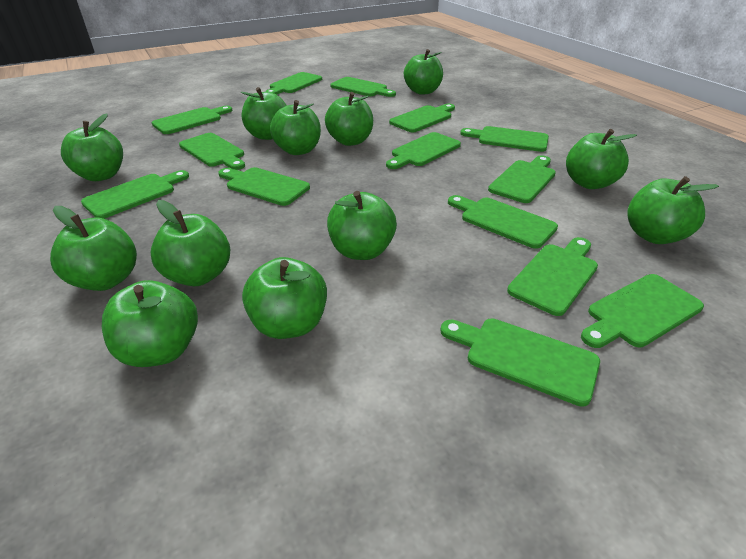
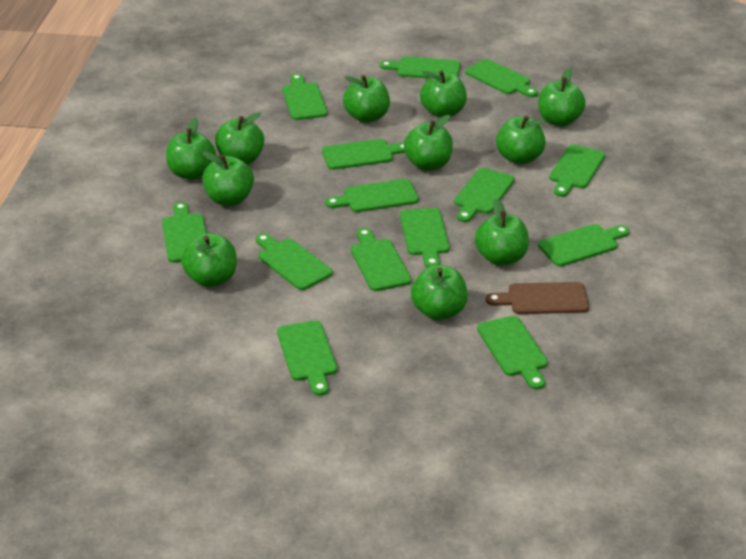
brown cutting board: none = 0 -> [486,282,589,314] = 1
green apple: [50,206,137,291] [61,114,123,181] [102,280,198,367] [151,200,230,286] [241,87,287,140] [242,257,327,339] [270,100,321,155] [325,92,373,146] [327,191,397,260] [404,49,443,95] [566,129,637,189] [627,176,719,244] = 12 -> [166,118,216,180] [181,233,237,287] [202,151,254,206] [215,112,264,165] [343,75,390,123] [404,115,453,171] [411,265,468,320] [420,70,467,118] [475,198,529,266] [496,116,546,164] [538,68,586,126] = 11

